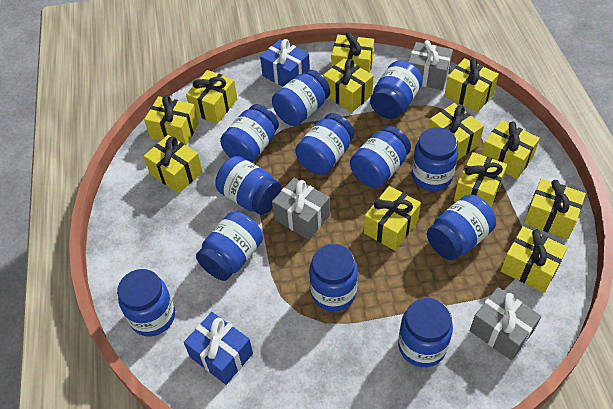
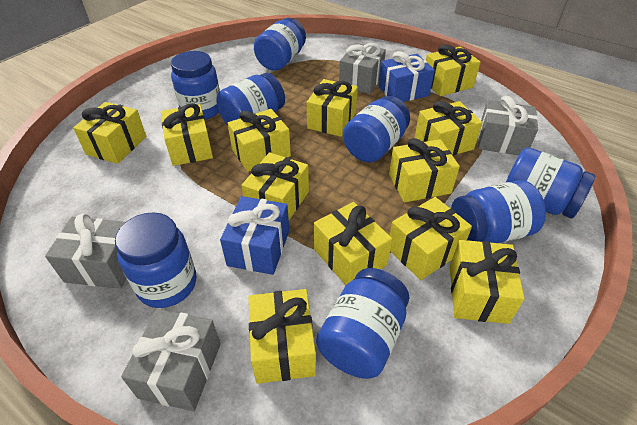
blue jar: [117,269,175,336] [196,211,263,281] [215,156,281,215] [220,104,279,163] [272,70,330,126] [295,113,354,175] [309,244,358,311] [350,126,411,188] [370,61,423,119] [398,298,453,367] [412,127,458,191] [427,194,496,260] = 12 -> [115,212,196,308] [171,51,220,120] [216,73,285,126] [254,18,306,71] [316,268,409,379] [343,96,410,162] [451,180,546,243] [506,147,595,218] = 8
grey gift: [272,178,330,240] [408,40,453,90] [470,287,541,360] = 3 -> [45,213,126,289] [121,309,221,411] [339,43,386,94] [478,96,538,156] = 4

